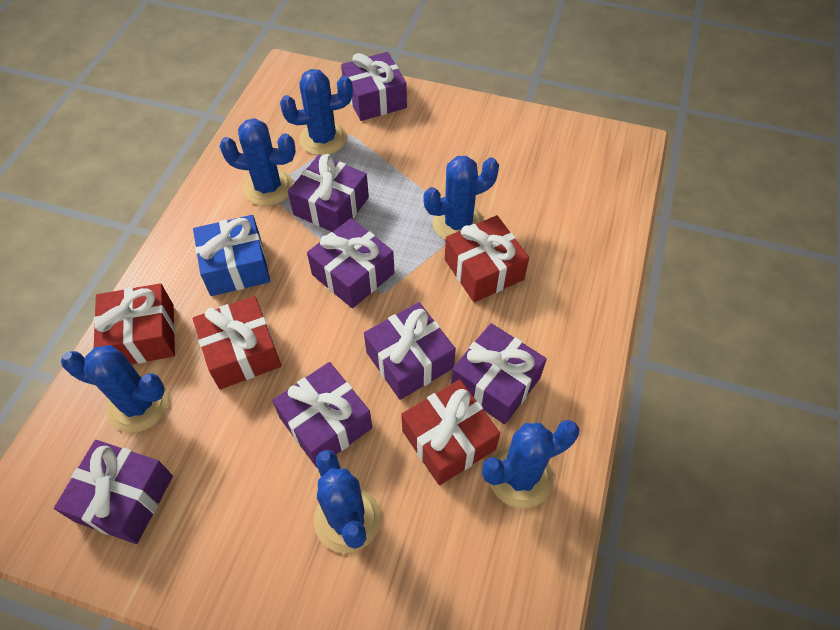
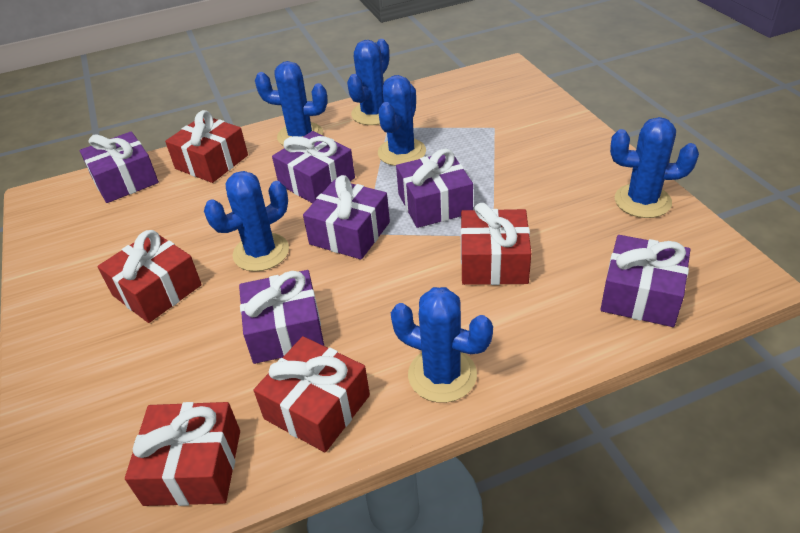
blue gift: [193,215,270,296] = 1 -> none = 0
purple gift: [54,440,173,544] [272,362,372,467] [288,154,369,232] [307,218,395,308] [341,52,407,121] [364,302,456,400] [451,323,547,424] = 7 -> [80,131,159,203] [239,270,324,364] [272,131,355,203] [303,175,390,260] [396,149,473,228] [600,235,690,327] = 6
red gift: [93,283,175,364] [193,296,281,389] [401,379,500,485] [445,215,529,302] = 4 -> [97,230,202,323] [125,402,240,506] [165,110,248,183] [254,336,370,452] [461,203,531,285] = 5

